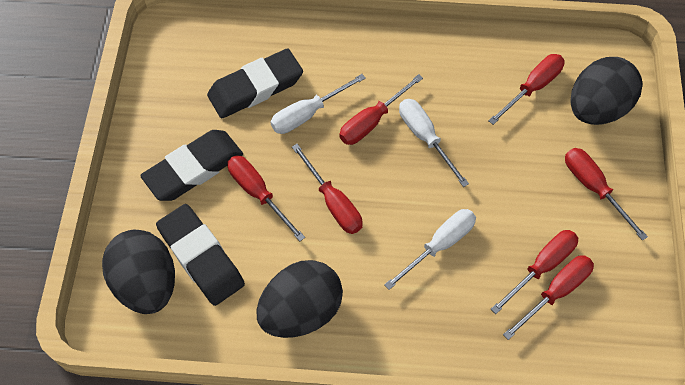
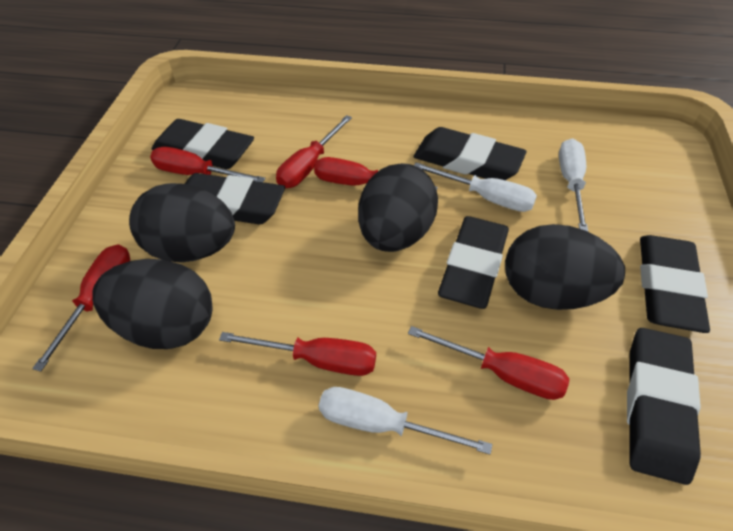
black egg: [102,230,175,314] [256,260,343,338] [570,57,642,125] = 3 -> [92,259,213,349] [129,183,235,262] [358,163,438,252] [505,224,625,310] = 4
black eraser: [140,130,243,201] [156,204,245,306] [207,48,303,118] = 3 -> [152,119,254,169] [185,173,285,224] [414,127,527,180] [438,216,509,309] [627,328,701,485] [640,235,710,333] = 6
red screwdriver: [227,155,305,241] [292,144,362,234] [339,74,423,145] [488,54,565,125] [491,230,578,314] [503,255,594,340] [565,148,648,241] = 7 -> [32,244,130,371] [150,147,266,182] [219,332,376,376] [276,115,352,188] [314,157,438,190] [408,326,569,400] = 6

